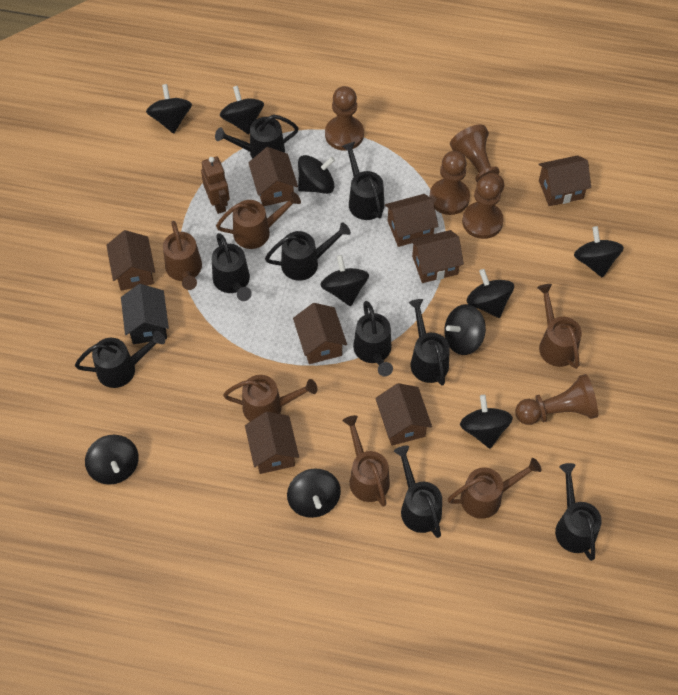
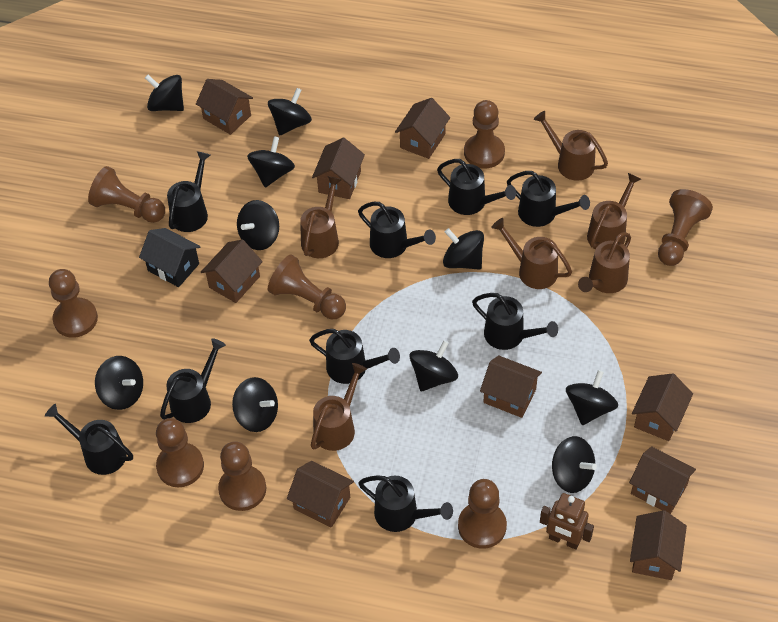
brown house: [106,230,155,291] [245,412,299,474] [248,147,298,206] [293,303,347,364] [375,383,432,446] [385,194,439,247] [410,230,464,283] [539,155,591,206] = 8 -> [196,79,253,135] [201,239,263,303] [287,461,354,528] [312,138,365,199] [395,98,450,159] [480,355,542,418] [629,446,696,514] [630,510,687,580] [632,373,693,441] = 9
brown pawn: [325,86,364,151] [429,151,470,215] [450,124,504,192] [462,175,504,239] [515,374,598,425] = 5 -> [49,269,98,338] [88,166,165,223] [156,418,204,487] [218,441,266,511] [268,254,346,320] [458,479,507,549] [464,100,505,169] [658,189,713,266] = 8

